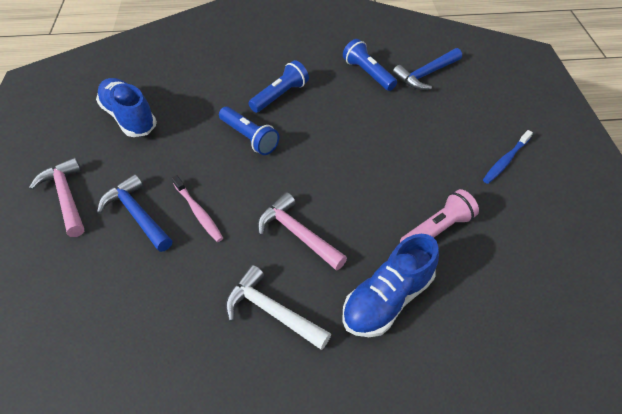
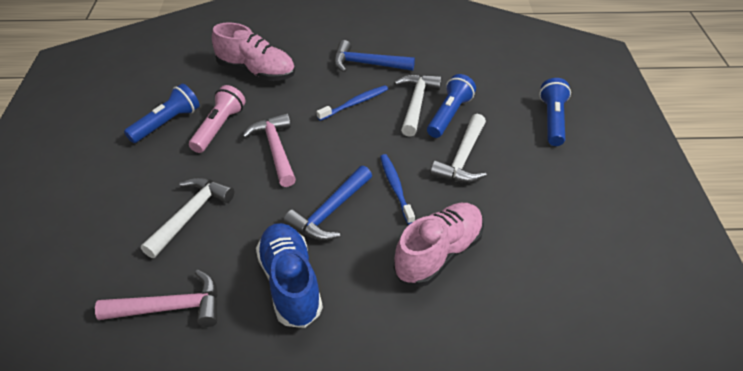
blue shoe: [96,78,157,137] [342,234,439,337] = 2 -> [256,223,323,328] = 1
blue toothbrush: [483,130,533,184] = 1 -> [317,85,388,121] [380,154,415,224] = 2
pink shoe: none = 0 -> [212,22,295,81] [393,203,484,287] = 2
pink toothbrush: [172,175,223,242] = 1 -> none = 0
white hammer: [226,265,331,350] = 1 -> [141,177,234,258] [394,74,442,137] [430,114,487,183] = 3

